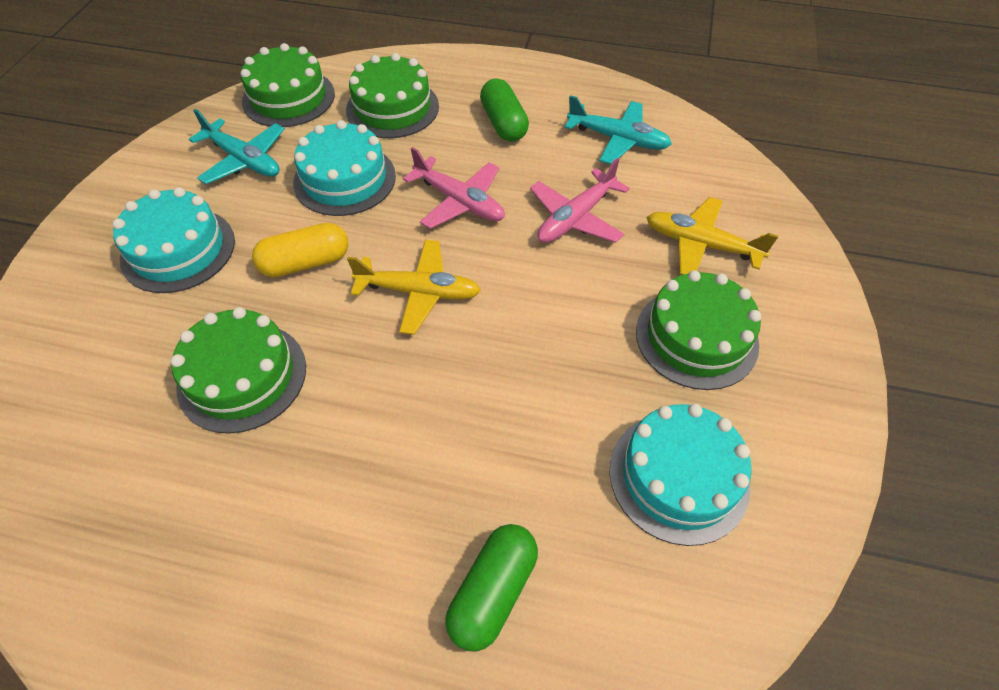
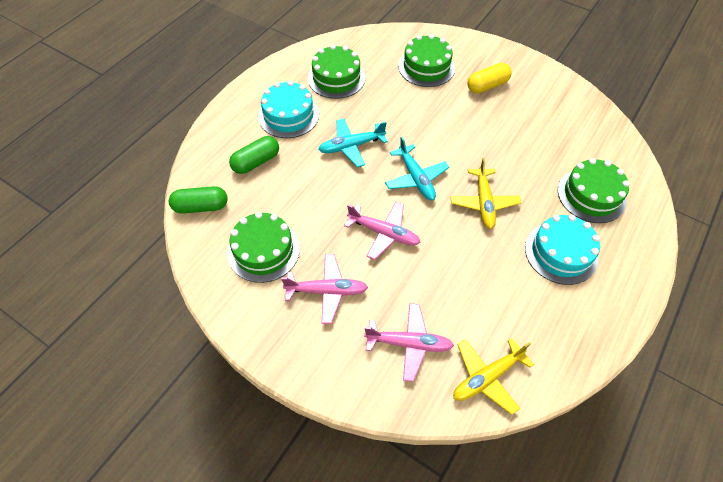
pink plane: [403,147,505,229] [530,158,630,243] = 2 -> [281,254,368,324] [344,202,421,260] [364,303,454,382] = 3
turquoise cake: [112,187,235,293] [293,120,396,216] [609,404,752,546] = 3 -> [258,81,319,138] [525,215,600,285] = 2

